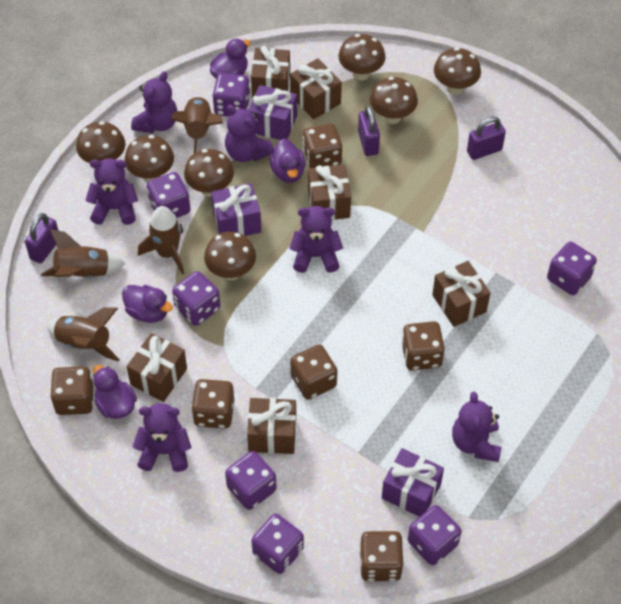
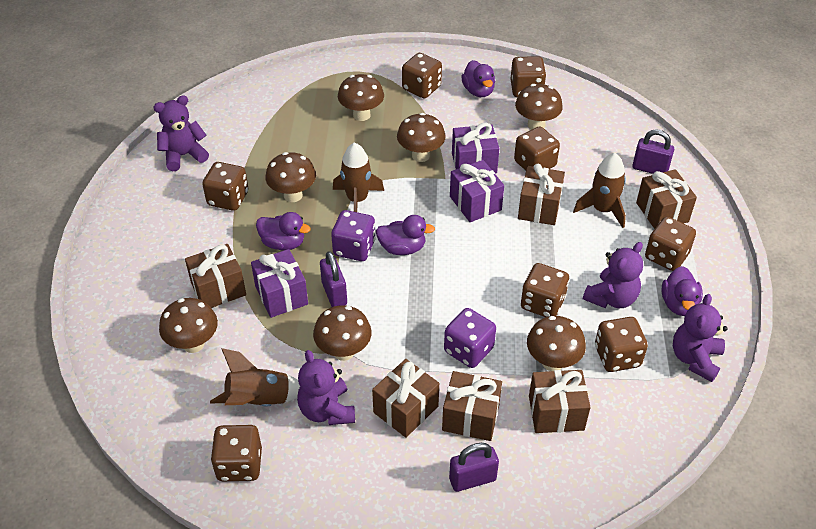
brown dice: [50,367,94,415] [191,379,234,429] [290,345,337,400] [303,123,342,168] [360,531,404,581] [401,321,445,371] = 6 -> [202,162,248,211] [211,425,262,481] [402,53,442,98] [511,56,546,97] [514,127,560,170] [521,263,569,317] [595,317,648,372] [645,217,696,271] = 8
brown rocket: [41,229,126,278] [47,307,120,362] [138,206,185,275] [171,96,223,153] = 4 -> [210,348,300,407] [333,142,384,212] [573,153,626,228] = 3
purple dice: [147,172,191,218] [172,271,221,326] [212,73,250,117] [225,451,277,510] [251,514,304,574] [408,505,462,565] [547,242,597,295] = 7 -> [331,210,376,261] [444,308,496,368] = 2
purple teddy bear: [85,158,138,225] [131,71,178,133] [133,403,191,472] [225,105,274,162] [289,206,343,273] [452,391,501,462] = 6 -> [154,95,209,171] [297,350,355,425] [583,242,643,308] [673,294,727,382] = 4

